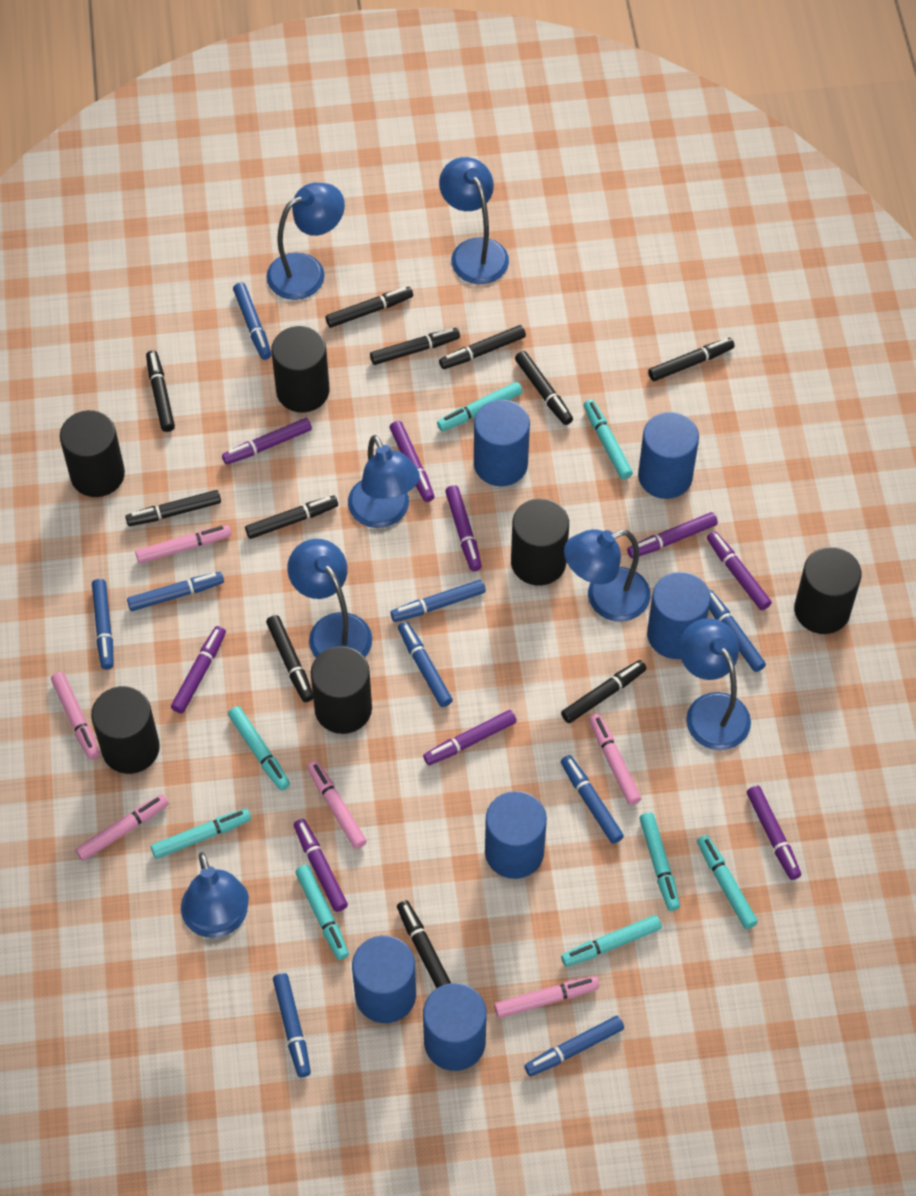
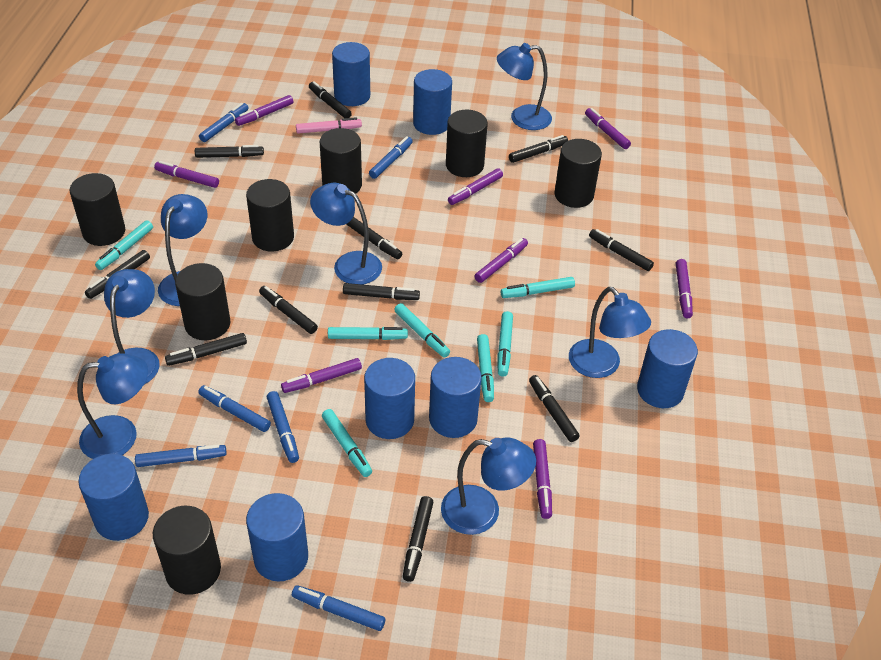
black cylinder: [60,410,125,497] [91,686,160,774] [271,326,330,412] [310,646,372,734] [511,498,569,586] [794,547,862,634] = 6 -> [70,173,125,246] [153,506,221,595] [175,263,230,340] [246,179,294,251] [320,128,362,194] [446,110,488,177] [555,139,602,208] = 7
blue cylinder: [352,936,416,1023] [423,983,487,1071] [474,400,530,486] [485,791,547,879] [638,412,699,499] [647,572,711,659] = 6 -> [78,454,149,541] [246,493,308,581] [332,42,370,106] [364,358,415,439] [413,69,452,135] [429,357,482,438] [637,329,698,408] = 7
blue marker: [92,579,113,670] [127,572,224,611] [233,283,271,360] [273,973,311,1077] [390,580,486,622] [398,622,453,707] [524,1016,624,1076] [561,755,624,844] [709,590,766,672] = 9 -> [135,445,227,467] [198,385,271,432] [199,103,248,142] [267,391,299,463] [292,585,385,631] [369,136,413,179] = 6
pink marker: [51,672,100,760] [75,794,169,861] [135,525,231,564] [307,760,367,849] [494,976,599,1018] [589,714,641,805] = 6 -> [296,117,362,134] = 1
purple marker: [171,626,226,713] [222,418,312,465] [294,819,348,912] [390,421,434,502] [423,710,517,765] [445,485,482,571] [627,512,718,558] [707,531,772,610] [747,785,801,880] = 9 -> [154,161,219,188] [235,95,293,126] [281,358,362,393] [448,168,503,205] [475,238,528,283] [533,439,552,519] [585,108,631,149] [676,259,693,318] = 8
turquoise marker: [151,809,251,859] [228,706,290,791] [295,865,349,960] [437,382,523,431] [561,915,662,967] [584,399,633,479] [639,812,680,911] [697,835,758,929] = 8 -> [95,220,153,270] [322,409,372,477] [328,327,408,340] [394,303,450,358] [477,334,494,402] [497,311,513,377] [501,277,575,298] = 7

